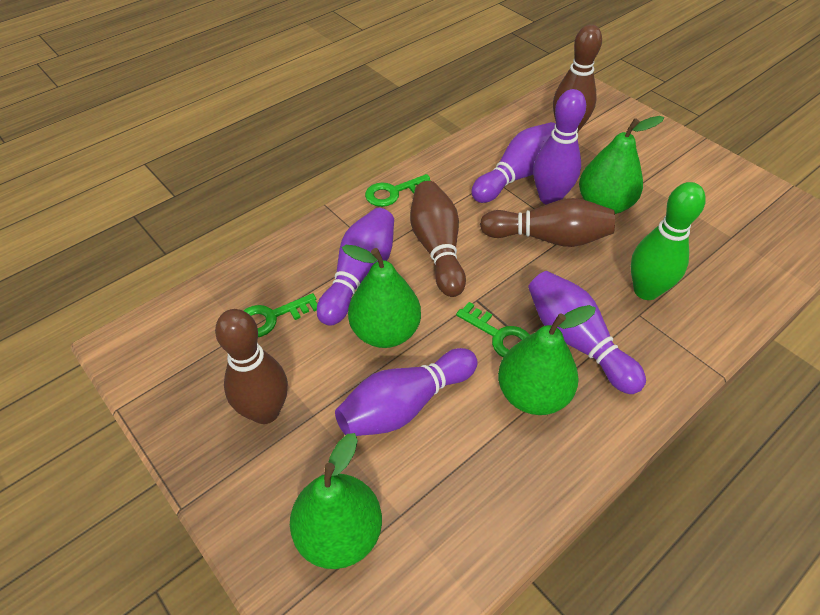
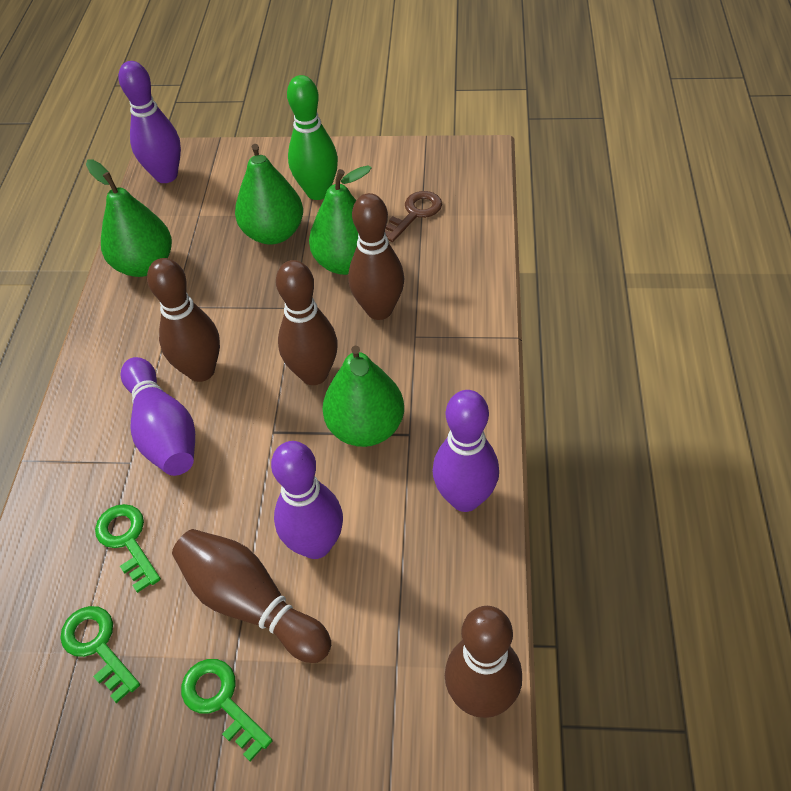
brown bowling pin: [215,309,288,424] [410,181,466,297] [480,198,615,247] [553,24,602,133] = 4 -> [147,258,220,382] [172,529,331,663] [276,260,338,385] [348,193,404,320] [445,606,522,718] = 5
brown key: none = 0 -> [385,191,442,242] = 1
purple bowling pin: [317,208,394,326] [335,348,477,436] [471,122,556,203] [528,271,646,394] [533,89,586,205] = 5 -> [118,61,181,183] [121,357,195,476] [271,441,343,559] [433,390,499,512] = 4

